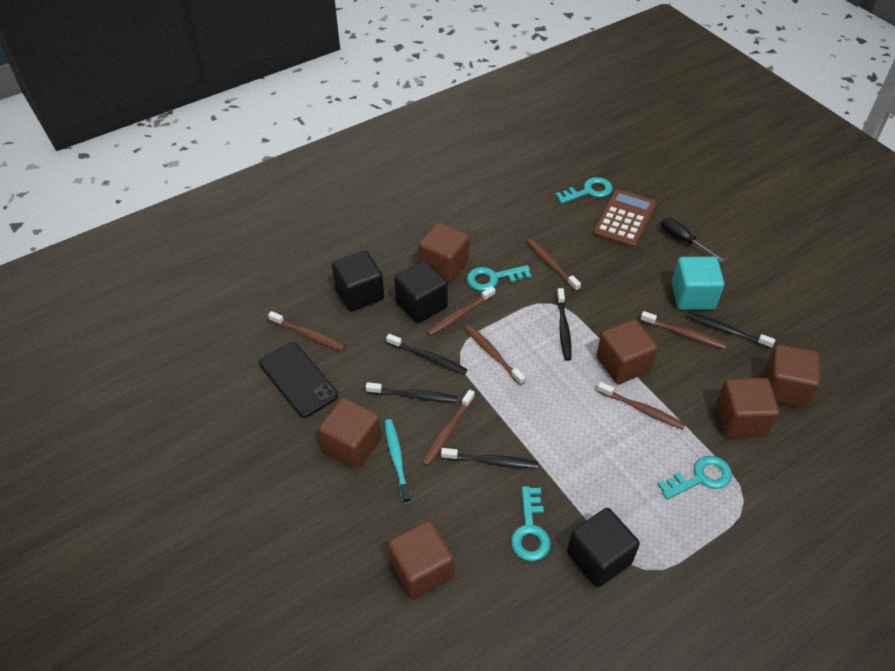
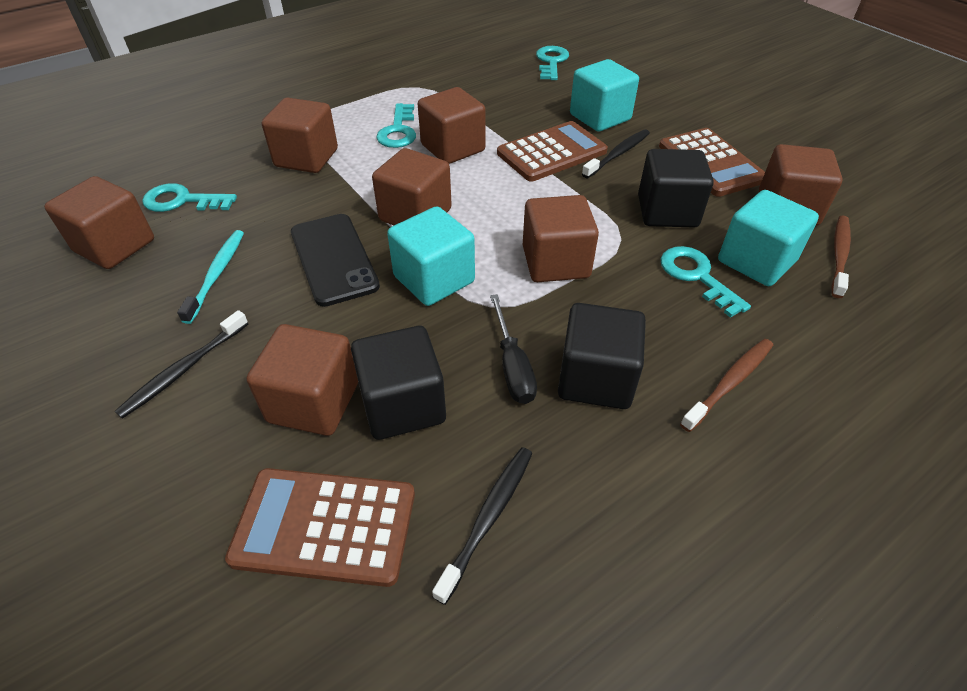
black toothbrush: [366,382,457,402] [386,334,468,375] [441,448,538,469] [557,288,572,360] [687,312,775,349] = 5 -> [115,310,249,419] [432,447,533,605] [582,129,650,178] = 3
brown calculator: [593,189,656,248] = 1 -> [225,468,415,587] [497,121,608,182] [659,128,765,197] = 3
brown cube: [318,398,381,469] [388,520,454,600] [419,222,469,282] [596,319,658,384] [716,378,779,438] [764,344,820,408] = 6 -> [44,176,154,269] [247,324,358,436] [262,98,338,173] [372,148,452,225] [418,87,486,164] [523,195,599,282] [759,144,843,226] = 7
brown toothbrush: [268,311,345,351] [422,389,475,466] [427,286,496,336] [465,325,526,385] [527,238,581,291] [597,382,686,430] [640,311,727,349] = 7 -> [680,339,773,432] [831,215,851,298] = 2
turquoise cube: [672,256,724,310] = 1 -> [387,206,475,306] [570,59,639,132] [718,190,819,286] = 3

